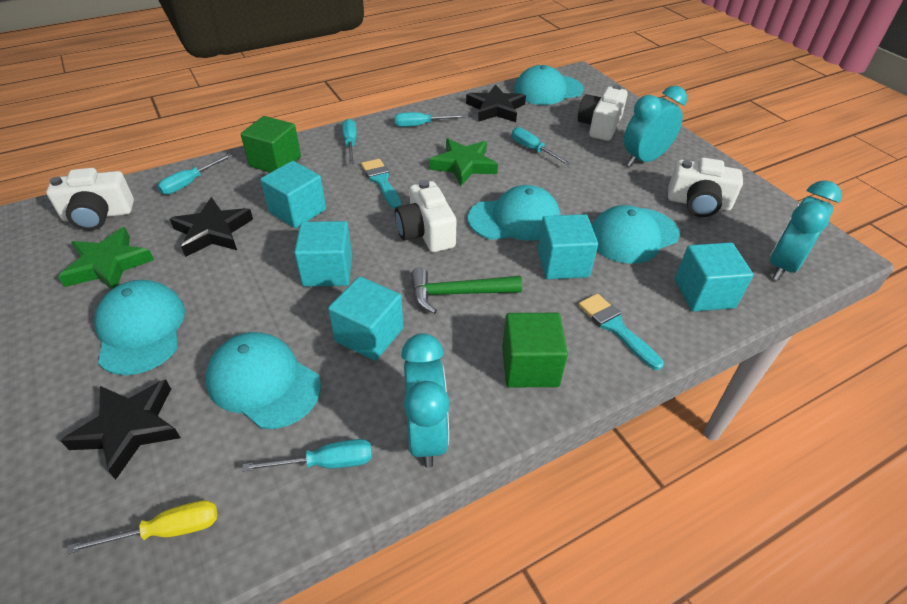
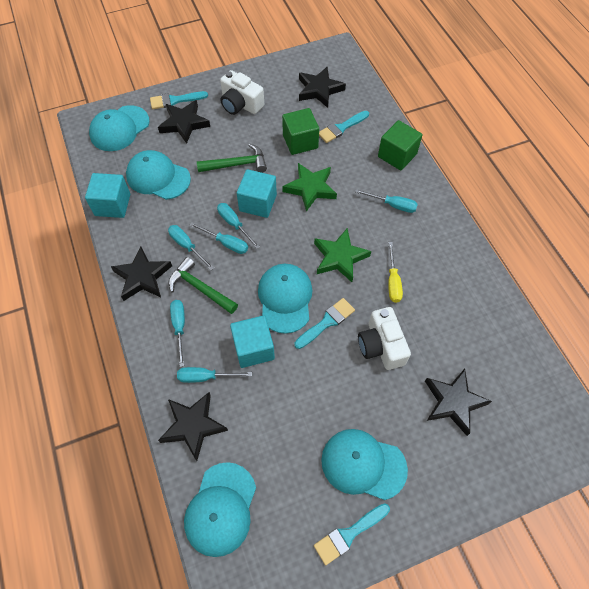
black star: [61,379,181,480] [170,197,253,257] [466,84,526,122] = 3 -> [111,247,172,301] [158,100,210,144] [158,392,228,461] [299,67,346,108] [425,369,492,436] = 5
green hammer: [411,268,522,314] = 1 -> [169,257,238,314] [197,144,267,173] = 2
turquoise brush: [361,159,402,209] [578,294,664,370] = 2 -> [150,91,208,109] [295,298,355,349] [314,503,390,565] [319,111,369,143] = 4
turquoise clock: [401,333,450,468] [624,86,687,167] [770,180,842,281] = 3 -> none = 0
turquoise cube: [260,161,326,228] [294,221,352,287] [328,276,404,361] [537,214,598,279] [675,242,754,311] = 5 -> [85,173,130,218] [230,315,275,368] [237,169,277,218] = 3
turquoise screwdriver: [157,154,232,195] [242,439,372,472] [342,119,357,164] [394,112,466,127] [512,127,571,165] = 5 -> [168,225,214,270] [170,300,185,367] [177,367,252,383] [190,222,248,254] [217,203,260,249] [355,189,418,213] = 6
white camera: [46,168,134,230] [395,180,457,252] [578,85,628,141] [668,158,743,217] = 4 -> [220,70,264,115] [358,307,411,370] = 2

